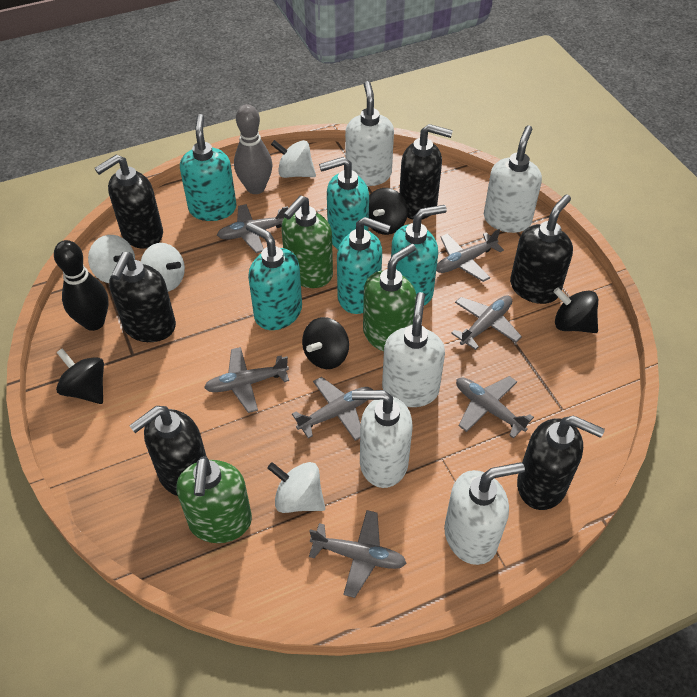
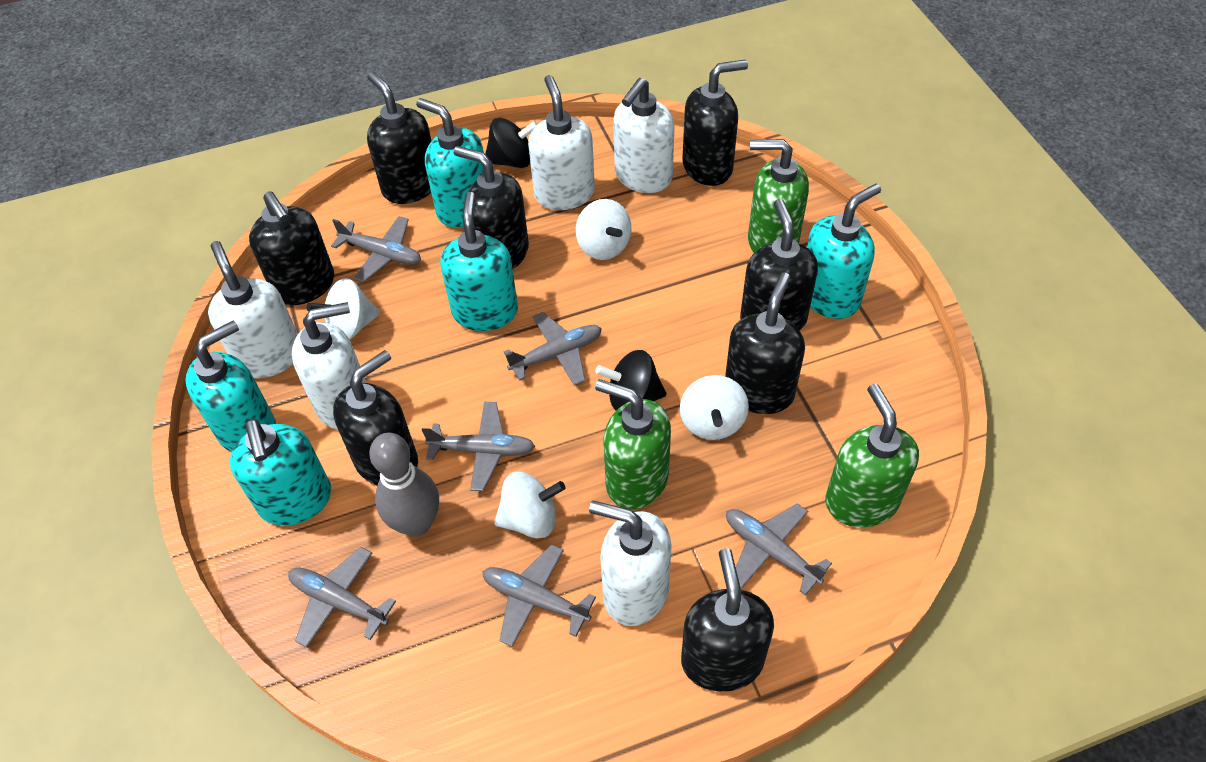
black bowling pin: [54,240,108,331] = 1 -> none = 0
black soap dispenser: [94,155,163,249] [109,252,176,342] [129,406,207,496] [399,124,453,220] [510,194,573,304] [517,416,605,510] = 6 -> [249,191,334,305] [333,350,418,485] [367,72,432,204] [454,146,529,269] [681,548,774,692] [682,60,748,186] [725,272,805,414] [740,199,818,331] = 8
black spinning top: [56,348,104,404] [302,317,349,369] [369,188,408,235] [553,287,598,333] = 4 -> [485,118,538,168] [596,350,667,411] = 2
grey plane: [204,347,289,413] [217,204,288,253] [292,377,373,441] [309,510,407,598] [436,229,504,282] [451,295,522,350] [456,376,534,439] = 7 -> [288,547,396,648] [331,216,421,283] [422,402,535,491] [482,544,596,647] [504,312,602,386] [726,503,832,596] = 6

